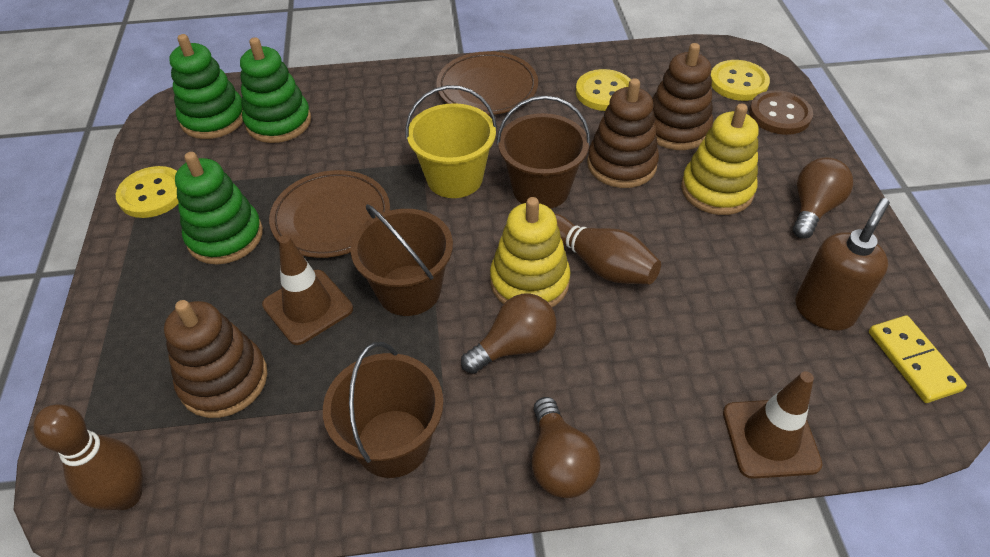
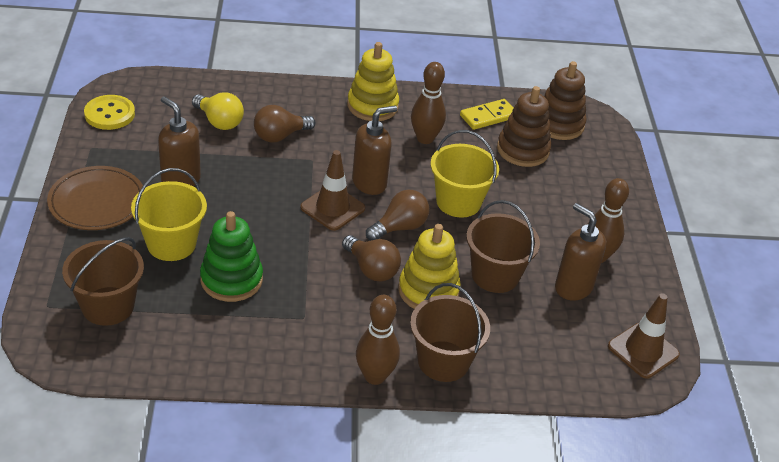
brown bowling pin: [33,404,143,510] [555,214,661,284] = 2 -> [356,295,400,385] [411,62,446,144] [588,178,629,263] = 3
brown button: [749,90,813,135] = 1 -> none = 0
brown plate: [269,170,390,258] [436,51,538,115] = 2 -> [47,166,143,230] = 1
brown soap dispenser: [796,198,890,331] = 1 -> [158,96,201,187] [352,106,397,195] [555,203,606,300] = 3
brown stacking toy: [164,300,267,418] [587,78,659,188] [652,43,713,150] = 3 -> [497,86,551,167] [544,61,587,140] = 2
green stacking toy: [169,34,243,139] [175,152,263,264] [240,37,311,143] = 3 -> [200,211,263,302] = 1
yellow bucket: [406,85,497,198] = 1 -> [131,168,207,261] [430,130,499,218] = 2
yellow button: [116,166,179,218] [576,69,631,111] [710,60,770,101] = 3 -> [84,95,135,130] = 1
yellow light bulb: none = 0 -> [192,92,244,130] = 1

